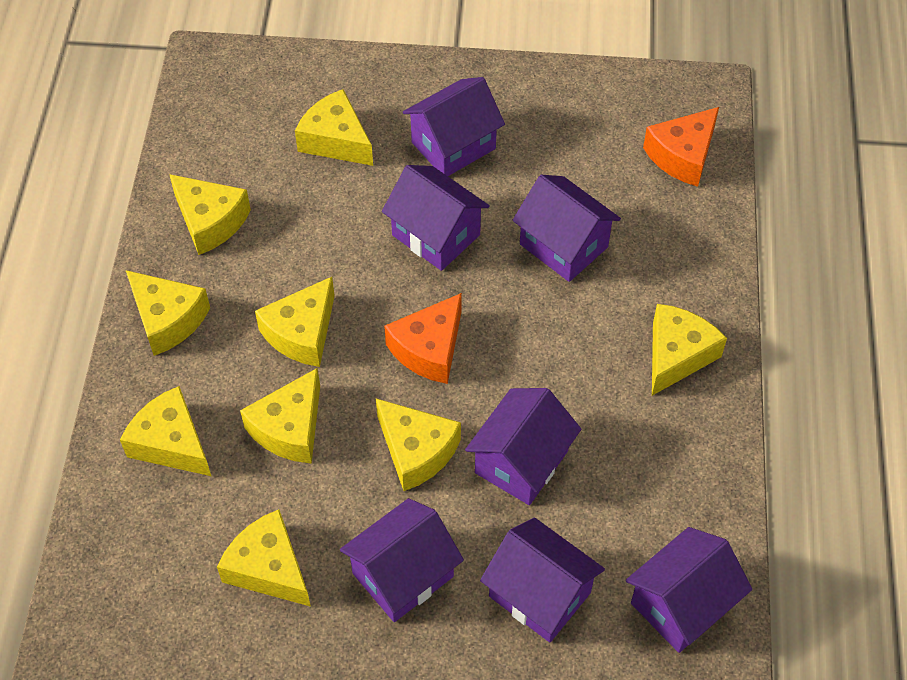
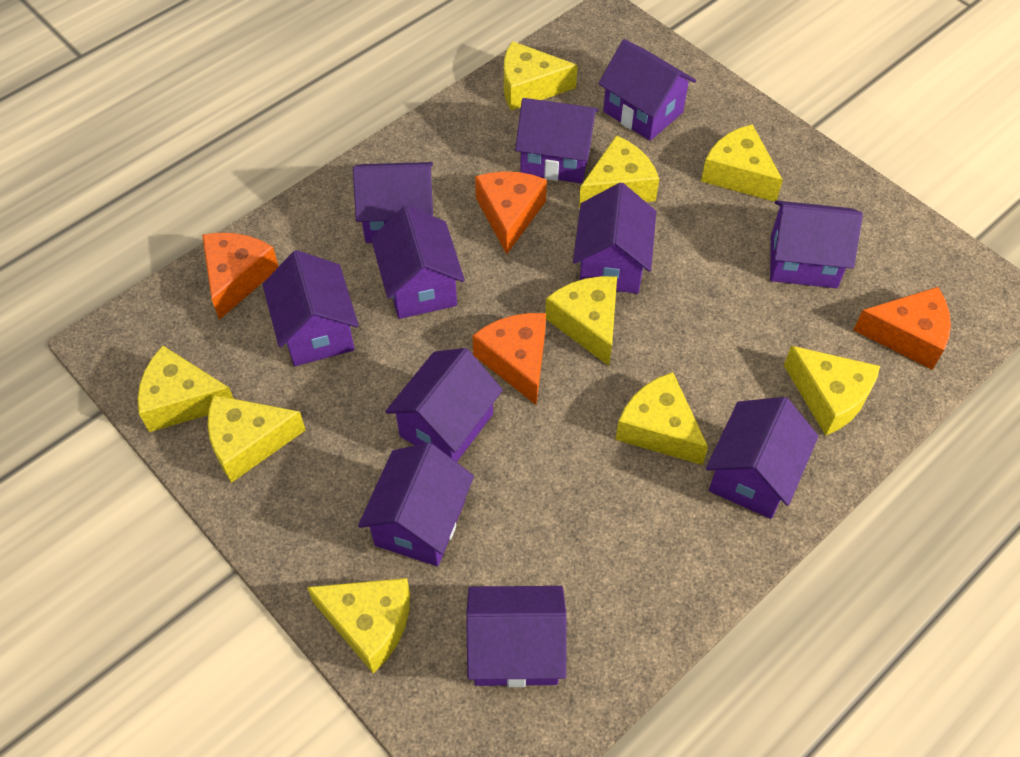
orange cheese: [384,293,462,384] [643,107,719,187] = 2 -> [202,233,279,320] [472,313,546,406] [475,171,547,254] [854,287,951,370] = 4
purple house: [340,498,464,622] [382,165,490,271] [403,77,505,176] [465,388,581,505] [480,517,605,642] [512,175,621,282] [626,527,752,653] = 7 -> [262,250,359,366] [353,162,433,243] [358,443,474,566] [371,205,465,319] [385,348,503,462] [466,586,567,687] [515,98,599,183] [573,182,656,294] [598,39,696,141] [706,397,818,519] [770,200,863,288] = 11

